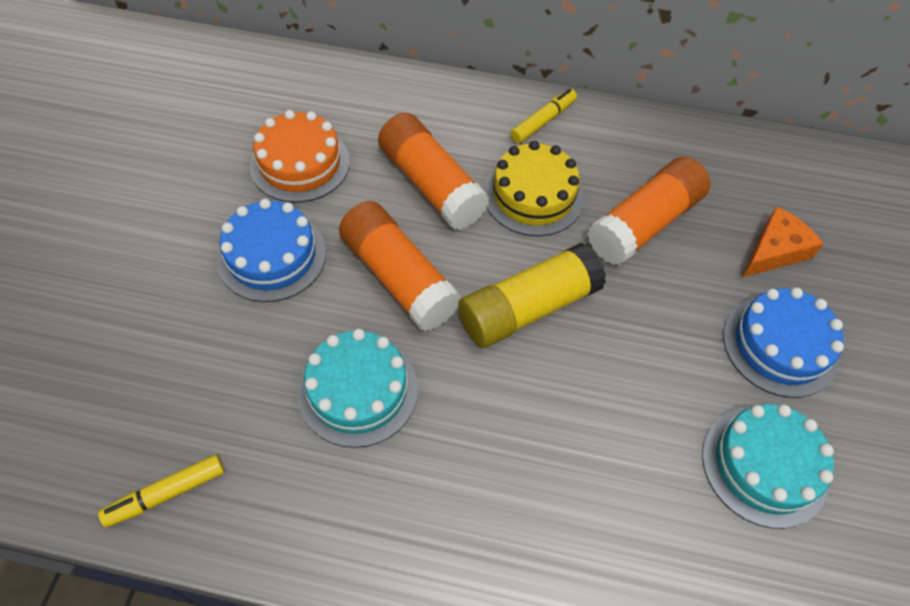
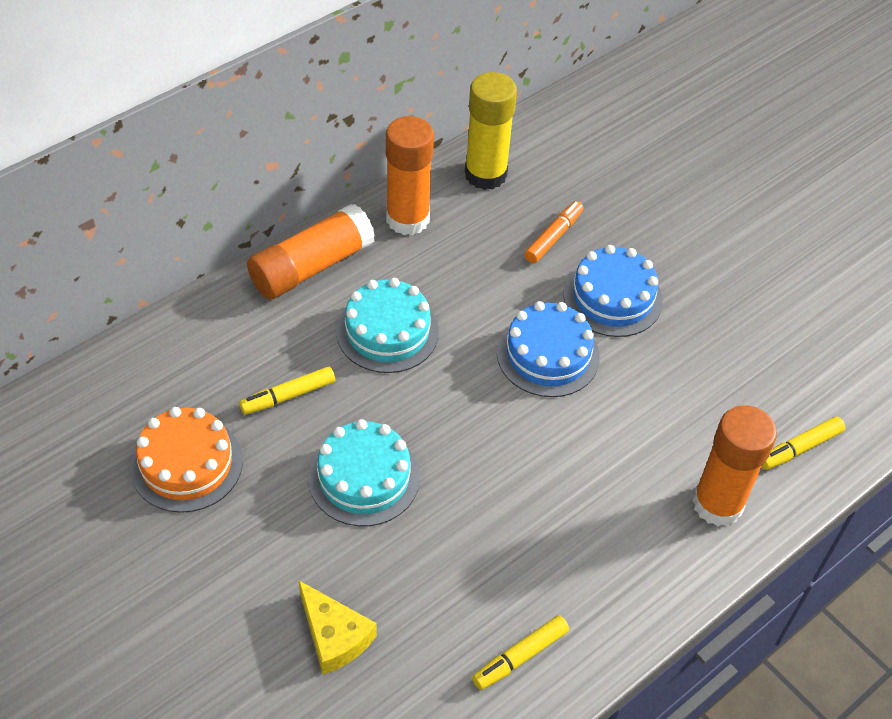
orange cheese: [742,206,824,277] = 1 -> none = 0
orange marker: none = 0 -> [524,201,584,263] = 1
yellow cake: [484,141,584,236] = 1 -> none = 0
yellow cheese: none = 0 -> [299,581,377,675] = 1
yellow marker: [98,455,224,527] [510,89,577,143] = 2 -> [239,366,335,415] [472,615,569,690] [762,416,845,470] = 3

